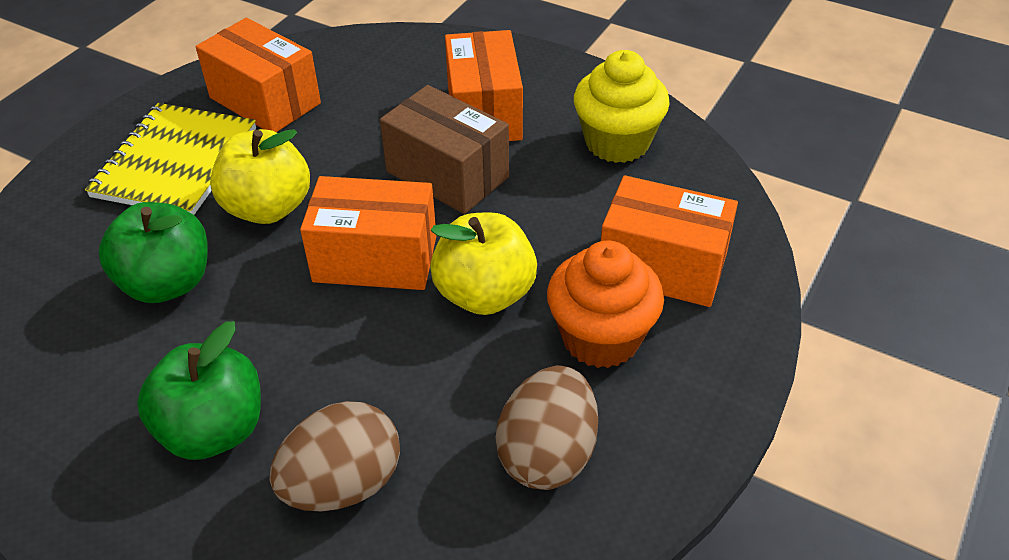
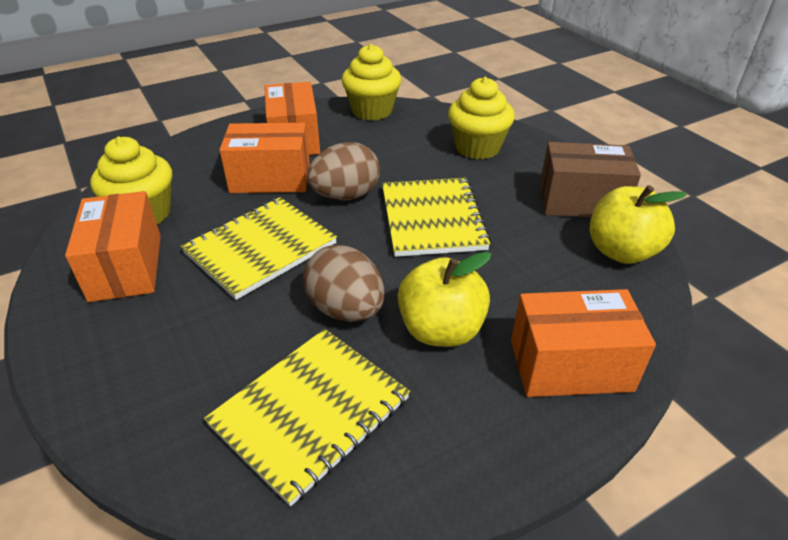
green apple: [99,202,208,303] [137,321,261,460] = 2 -> none = 0
orange cupcake: [547,241,664,368] = 1 -> none = 0
yellow cupcake: [574,50,670,163] = 1 -> [90,136,172,224] [341,44,401,121] [448,77,515,159] = 3
yellow notebook: [85,103,256,215] = 1 -> [181,197,337,300] [204,329,410,506] [382,178,491,257] = 3

